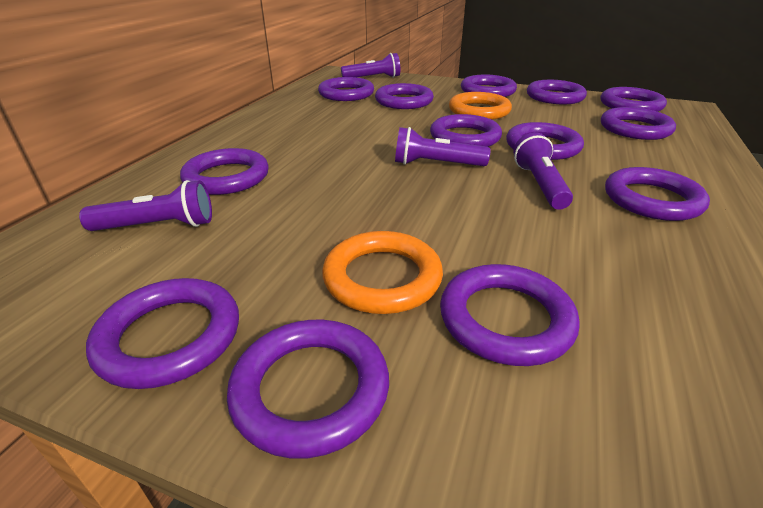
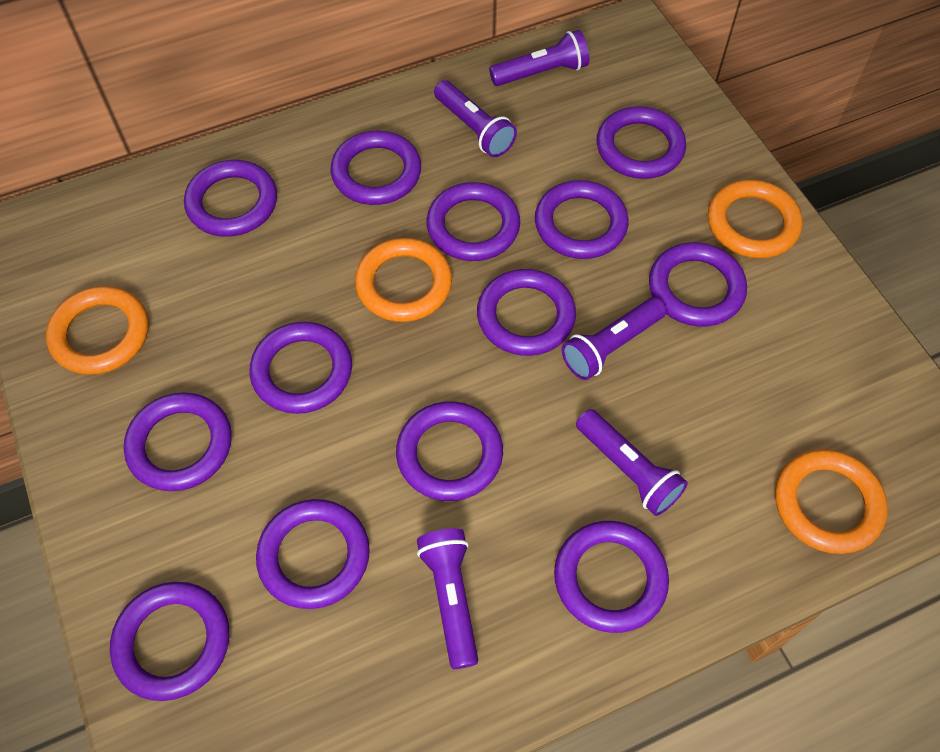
orange ring: [322,231,443,314] [449,92,512,120] = 2 -> [46,286,149,375] [355,238,452,322] [708,180,803,258] [775,449,888,554] = 4
purple flashlight: [79,180,212,231] [341,53,400,78] [395,127,490,166] [513,132,573,210] = 4 -> [417,528,478,669] [434,80,517,157] [489,30,589,86] [562,297,666,380] [576,409,688,516] = 5

